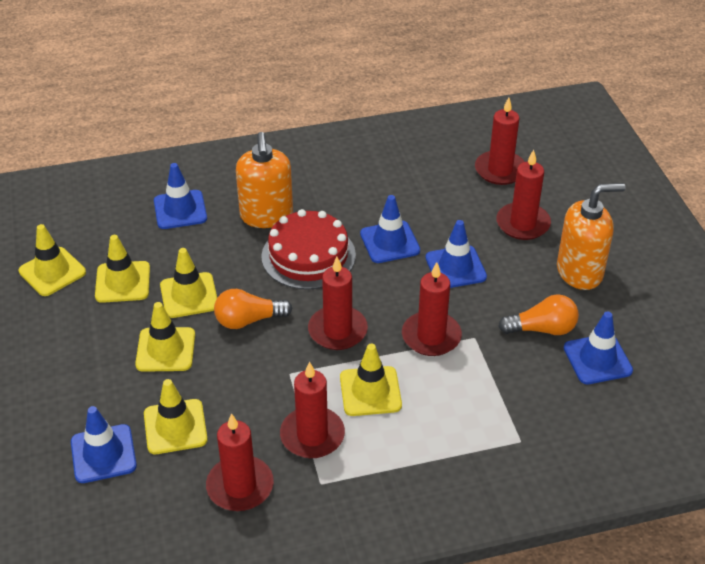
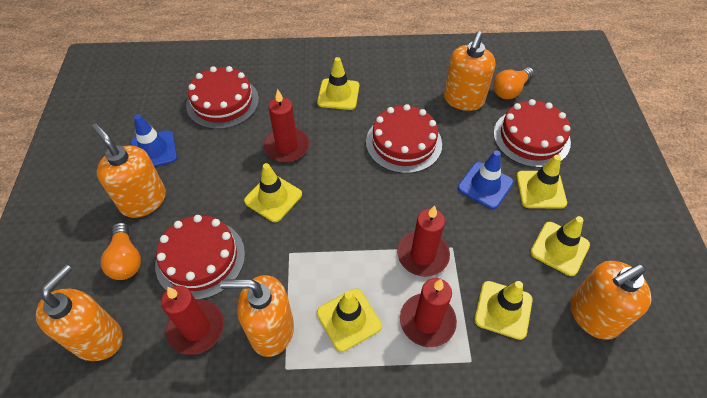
blue traffic cone: [71,406,137,483] [154,163,207,229] [360,195,420,263] [426,220,487,288] [564,311,633,384] = 5 -> [131,114,177,167] [458,150,514,209] = 2
orange soap dispenser: [236,132,293,228] [557,183,625,290] = 2 -> [36,264,123,361] [91,123,166,218] [220,275,294,357] [444,31,496,111] [570,261,652,340] = 5
red cake: [261,209,356,290] = 1 -> [155,215,245,300] [186,66,259,129] [366,104,442,173] [494,99,571,168] = 4
red candle: [206,413,274,511] [280,361,345,458] [308,257,368,350] [402,262,462,356] [475,97,525,185] [496,150,551,240] = 6 -> [161,286,224,355] [264,89,309,162] [397,205,450,277] [400,278,457,347] = 4

